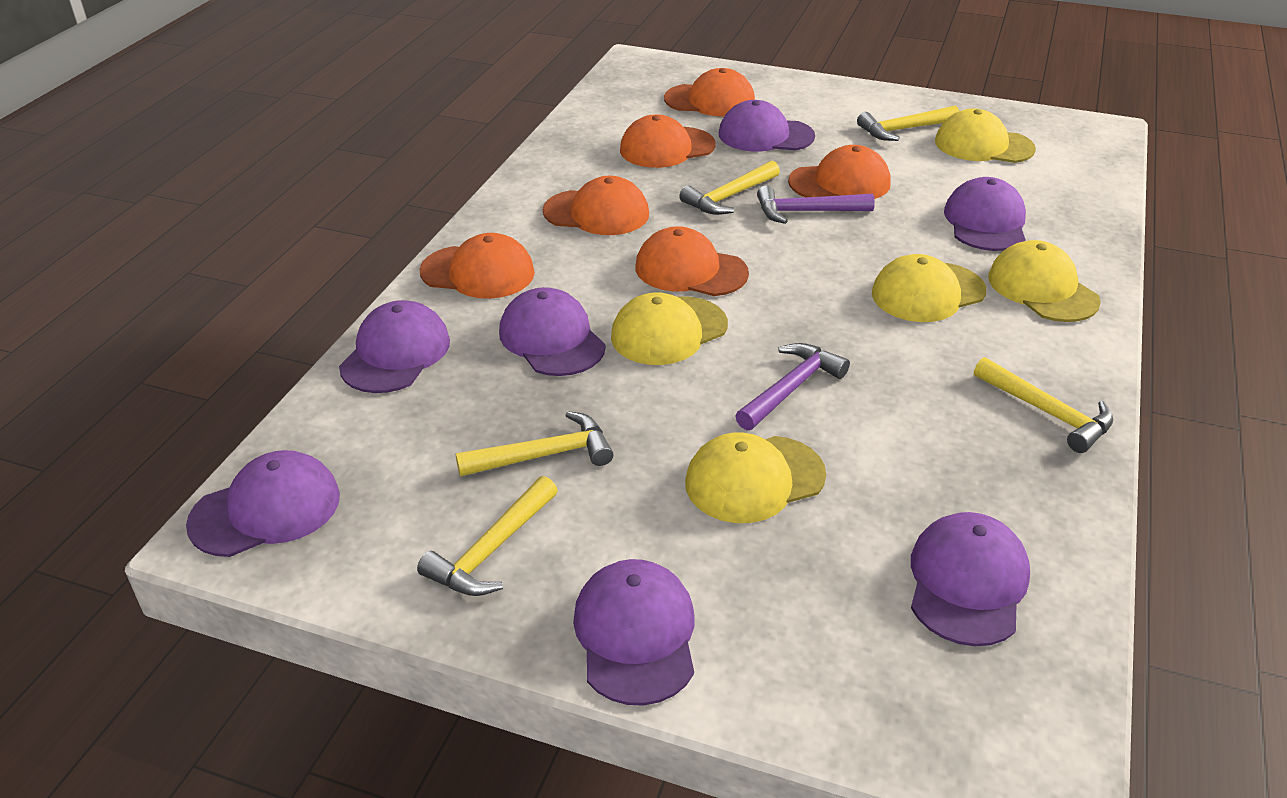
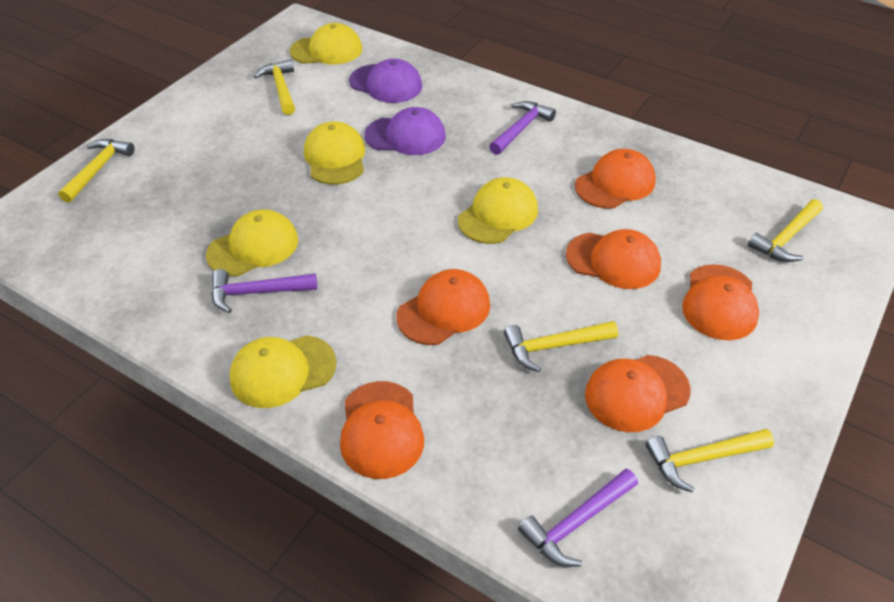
purple cap: [186,450,340,557] [339,300,450,393] [499,287,606,376] [573,559,694,706] [719,100,815,151] [911,512,1030,646] [944,177,1026,251] = 7 -> [349,58,422,103] [364,107,446,155] = 2
purple hammer: [735,343,850,430] [757,186,875,224] = 2 -> [211,269,317,313] [489,101,556,155] [518,469,638,567] = 3

